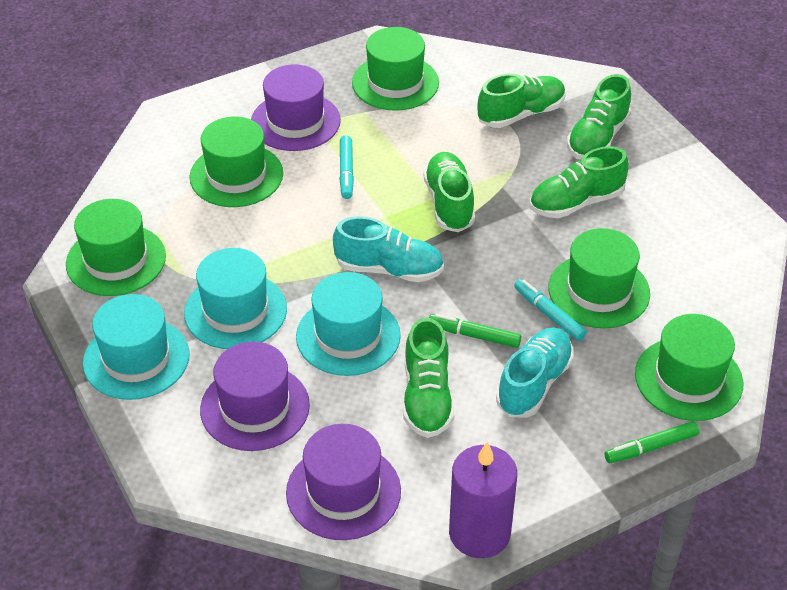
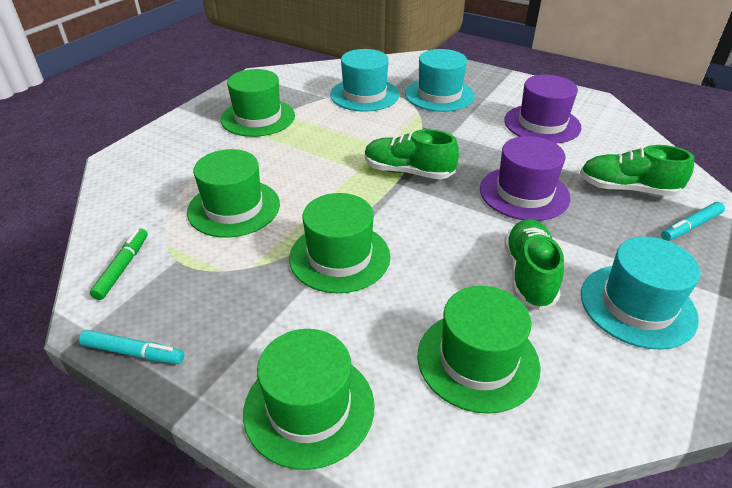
green marker: [429,314,521,348] [604,421,700,463] = 2 -> [90,229,148,300] = 1
green shoe: [403,318,454,438] [423,152,475,232] [478,74,566,128] [530,146,629,218] [567,74,631,160] = 5 -> [365,129,459,179] [504,219,564,310] [580,145,694,196] = 3
purple candle: [449,442,517,558] = 1 -> none = 0
purple hat: [200,341,310,451] [251,64,341,151] [286,424,401,540] = 3 -> [480,136,570,221] [504,75,582,143] = 2
turquoise shoe: [333,216,444,282] [496,327,574,418] = 2 -> none = 0

